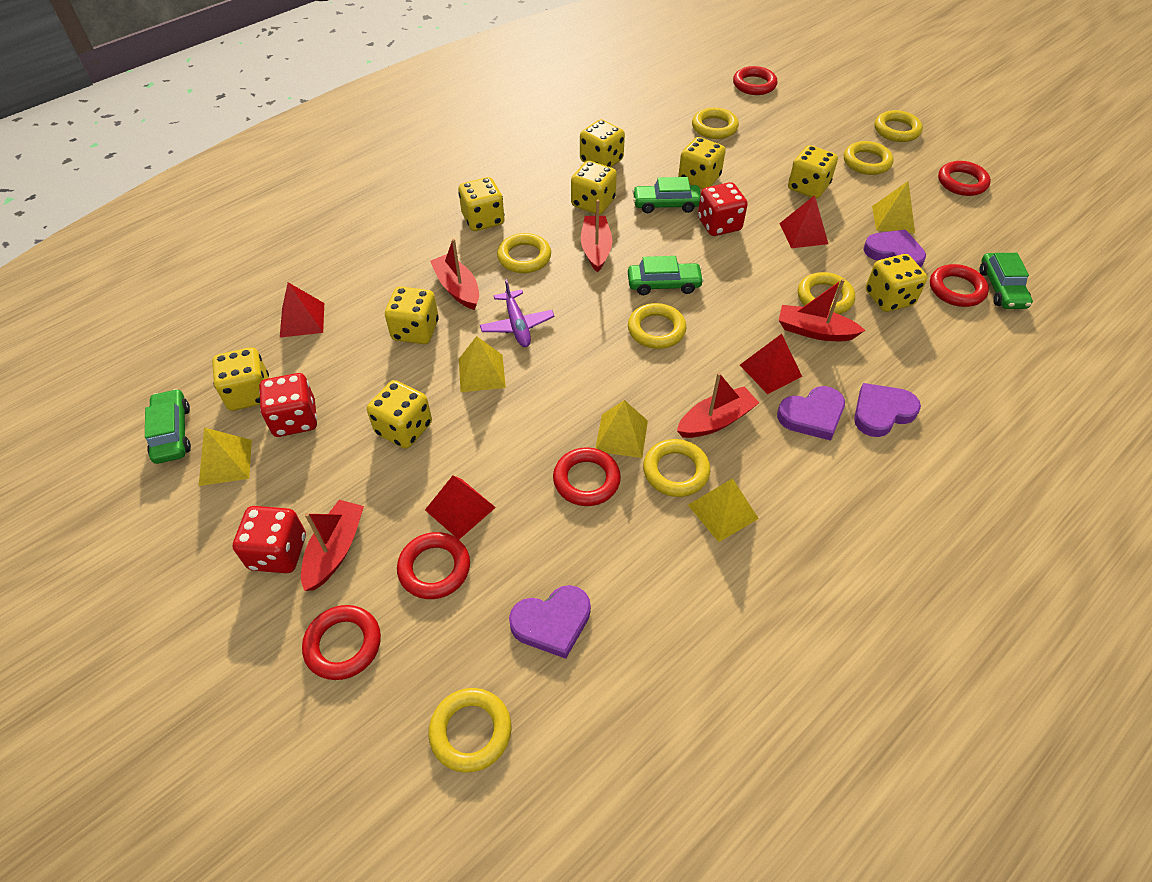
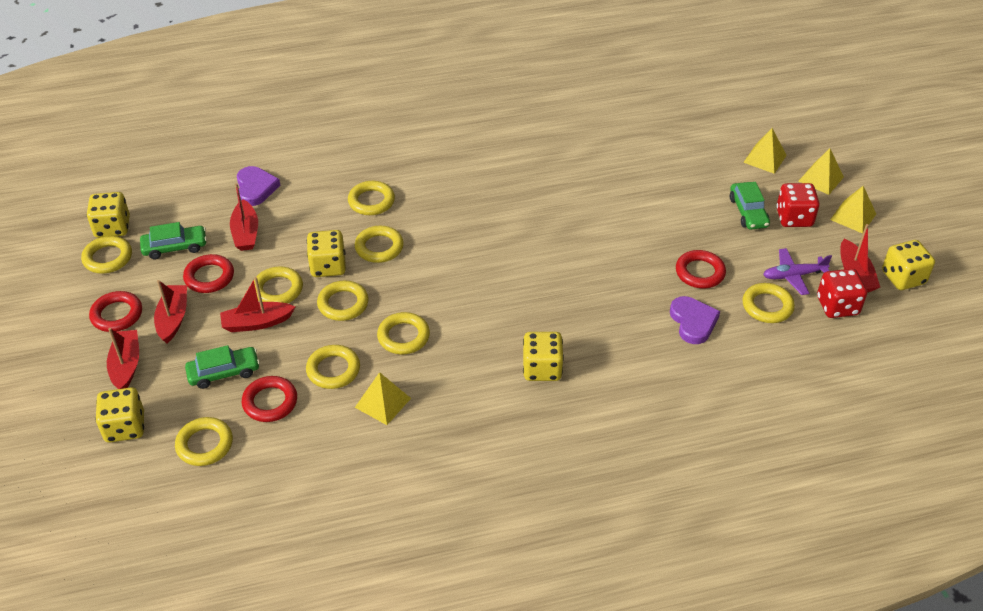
green car: [145,389,191,464] [628,256,704,295] [632,177,701,213] [979,253,1033,309] = 4 -> [140,222,207,259] [185,345,260,389] [730,182,770,229] = 3
purple heart: [509,585,591,659] [777,386,845,441] [854,383,921,437] [863,229,926,267] = 4 -> [237,166,280,206] [670,296,720,344] = 2
red dice: [233,506,306,573] [259,373,317,437] [698,182,748,236] = 3 -> [776,183,819,227] [817,269,867,318] = 2
red pyramid: [280,282,324,338] [425,475,496,539] [740,334,802,394] [779,195,828,248] = 4 -> none = 0
red ring: [302,605,381,680] [397,532,470,599] [553,447,621,506] [733,66,777,95] [930,264,989,307] [938,161,991,196] = 6 -> [89,291,142,332] [183,254,234,293] [242,376,297,422] [676,250,726,288] = 4
yellow dice: [212,347,269,411] [367,380,432,449] [385,287,439,344] [458,177,505,231] [571,161,617,215] [580,119,625,167] [678,137,726,189] [788,145,838,199] [866,254,927,312] = 9 -> [87,192,130,238] [95,387,144,443] [307,230,346,277] [523,332,564,381] [882,240,935,290] = 5
yellow pyramid: [199,428,252,486] [459,336,506,392] [596,400,648,458] [688,478,759,542] [872,181,915,233] = 5 -> [355,372,411,425] [743,128,787,174] [799,148,844,195] [830,186,876,234] = 4
yellow ring: [428,688,511,773] [497,233,551,273] [628,303,686,349] [643,439,711,497] [692,107,739,139] [798,272,855,314] [844,141,894,175] [874,110,923,142] = 8 -> [81,236,132,273] [175,417,233,466] [254,266,303,303] [306,345,360,389] [317,280,369,321] [348,181,395,215] [355,226,404,263] [377,312,430,354] [742,283,795,323] = 9

